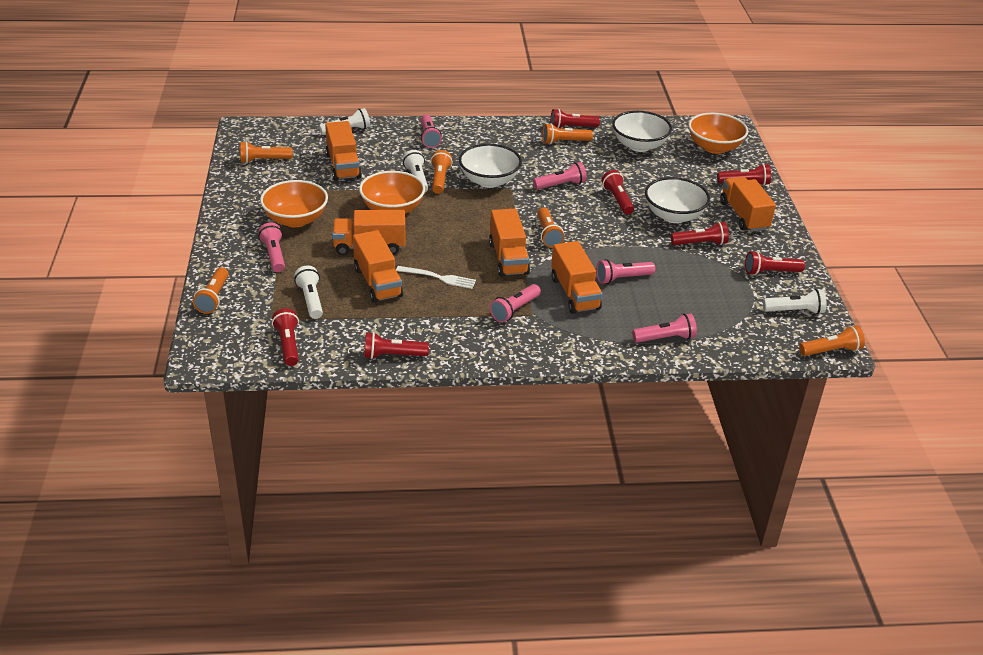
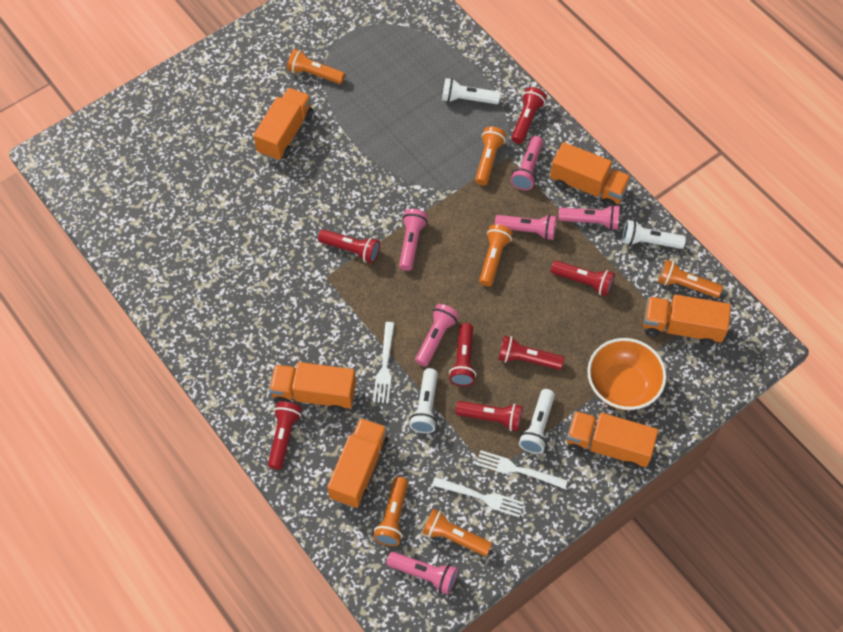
orange bowl: [260,180,328,227] [359,171,425,214] [688,113,748,154] = 3 -> [587,338,667,410] = 1
white bowl: [459,144,522,188] [612,111,672,152] [645,177,710,223] = 3 -> none = 0
white fork: [396,266,476,289] = 1 -> [373,322,395,403] [432,477,524,517] [476,450,568,489] = 3

